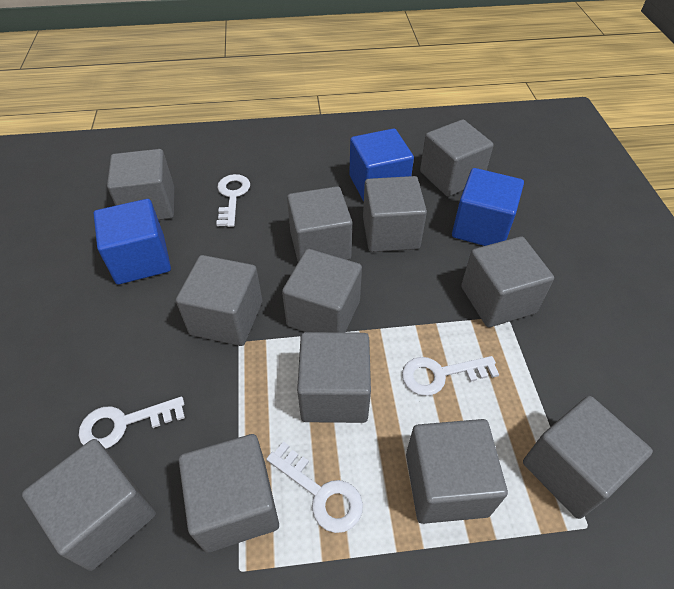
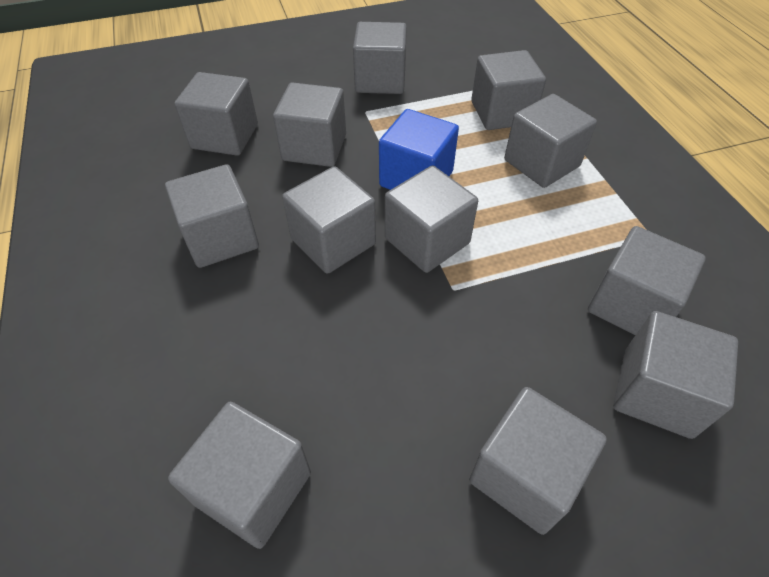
blue cube: [94,199,171,284] [349,128,414,202] [452,168,524,246] = 3 -> [379,109,459,190] = 1
white key: [79,397,185,449] [216,174,250,227] [266,441,363,533] [402,356,499,396] = 4 -> none = 0

